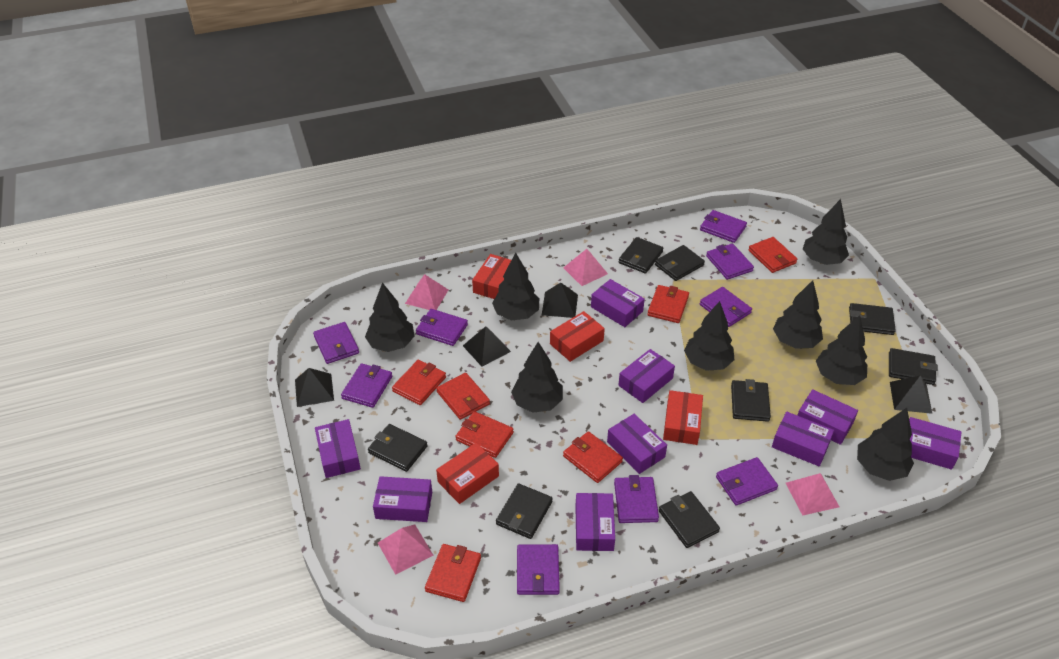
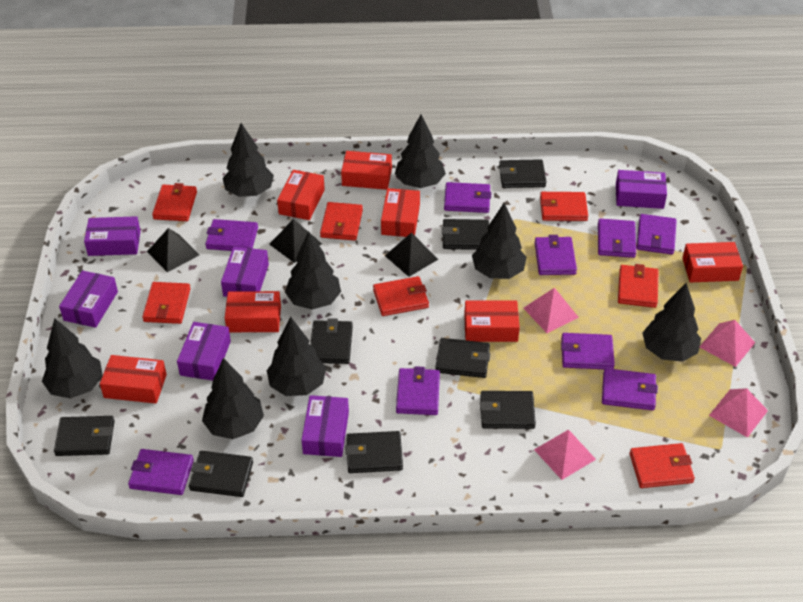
black pyramid: [295,368,334,407] [463,326,511,367] [542,282,578,318] [890,375,932,414] = 4 -> [147,228,199,272] [269,219,322,263] [385,232,438,277] = 3
purple box: [315,419,361,478] [373,476,432,522] [575,493,615,551] [591,279,645,327] [607,414,667,474] [618,349,675,403] [772,411,834,467] [797,389,858,445] [909,417,962,470] = 9 -> [59,271,118,328] [84,216,141,256] [177,322,231,381] [221,247,269,297] [301,395,349,457] [616,170,667,209] = 6
red box: [436,443,499,504] [472,254,511,299] [550,311,605,362] [663,390,703,445] = 4 -> [100,355,167,404] [225,291,281,332] [277,170,325,220] [341,151,392,190] [381,188,420,237] [464,301,520,342] [682,242,743,283] = 7

